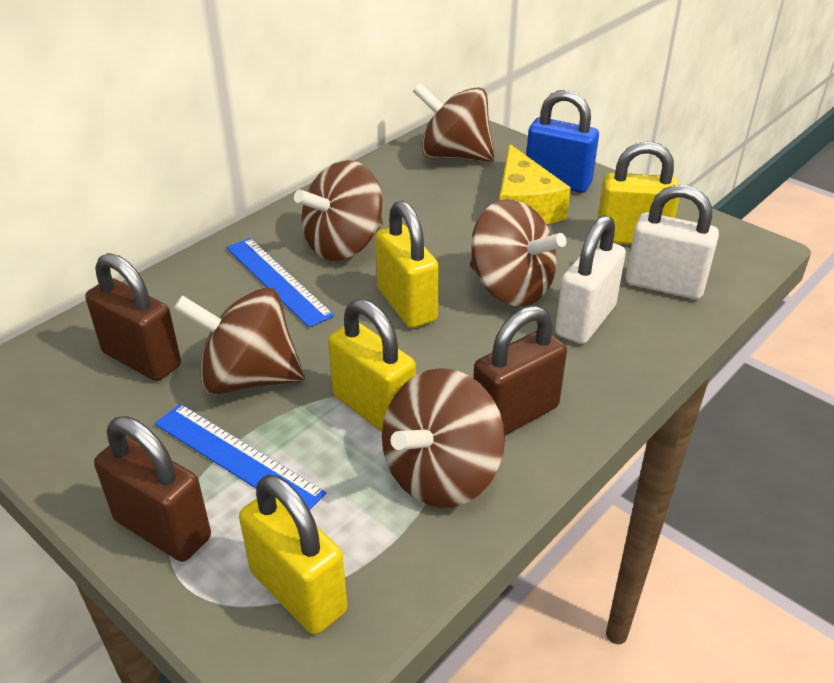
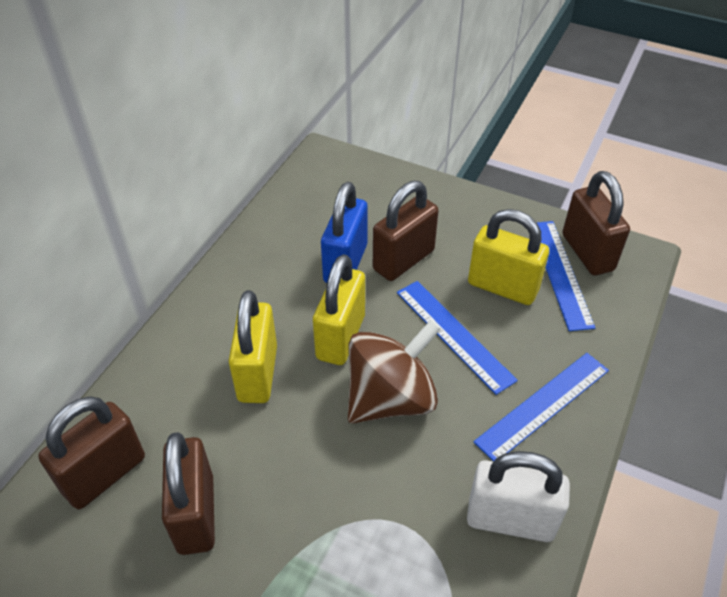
blue ruler: [155,404,326,510] [226,238,334,327] = 2 -> [397,281,518,395] [474,353,609,462] [537,221,595,331] = 3
brown padlock: [86,253,181,381] [94,416,211,562] [473,306,567,435] = 3 -> [38,397,145,509] [162,432,215,555] [373,181,439,281] [562,171,630,276] = 4
brown spinning top: [174,287,305,395] [294,160,383,261] [382,368,505,508] [413,83,495,162] [470,199,566,307] = 5 -> [348,319,441,423] = 1
white padlock: [555,215,626,344] [626,185,719,300] = 2 -> [467,451,570,542] = 1
yellow cheese: [500,144,571,224] = 1 -> none = 0
yellow padlock: [239,475,347,635] [328,299,416,432] [376,201,439,328] [597,141,679,245] = 4 -> [229,290,277,403] [313,254,365,365] [468,209,549,305] = 3

